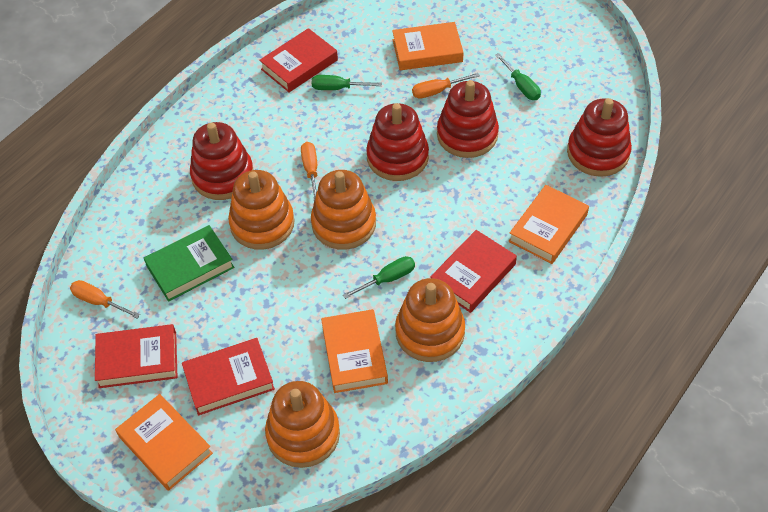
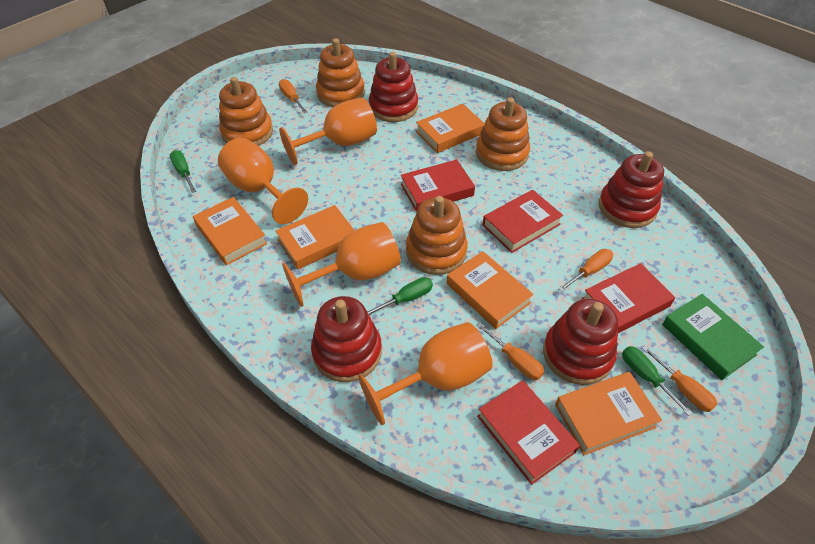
orange book: [115,394,213,491] [321,309,388,393] [392,22,464,70] [508,185,589,264] = 4 -> [193,197,268,265] [275,205,355,270] [416,104,485,153] [447,251,534,329] [555,372,662,455] = 5
orange goblet: none = 0 -> [218,138,308,224] [279,98,377,165] [282,222,401,307] [358,322,493,425] = 4
orange screwdriver: [70,280,140,318] [301,142,317,201] [412,73,480,99] = 3 -> [279,79,307,113] [476,322,544,380] [558,249,613,292] [642,345,717,412] = 4

